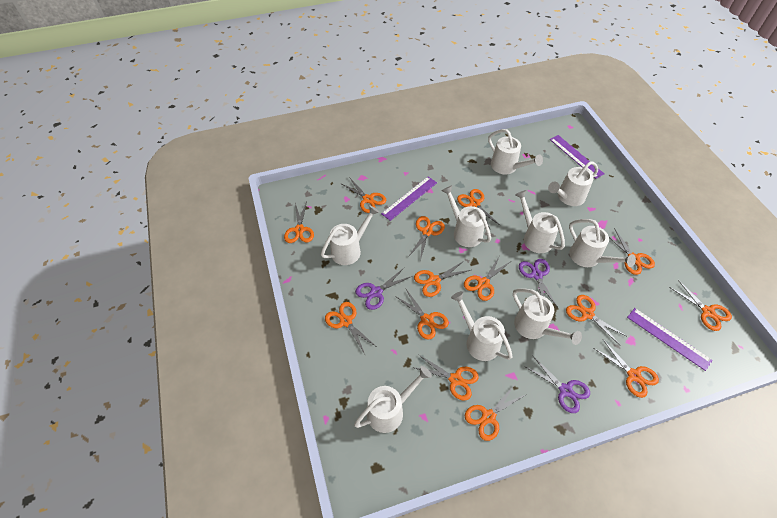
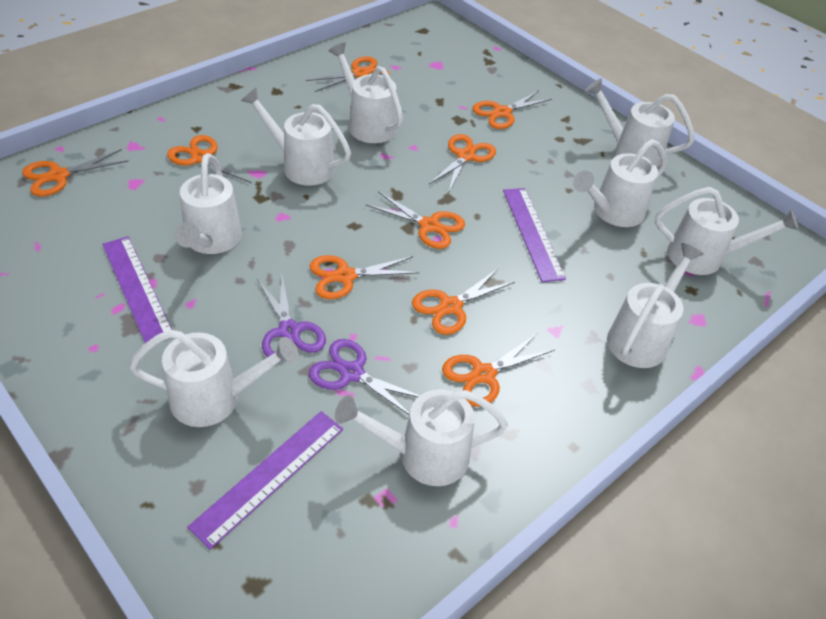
orange scissors: [284,202,314,243] [325,302,377,354] [340,177,386,213] [395,289,449,340] [408,216,445,261] [412,354,479,401] [414,260,471,297] [457,189,501,229] [464,256,510,301] [465,385,527,441] [566,295,628,345] [594,340,659,398] [609,228,655,275] [669,280,732,331] = 14 -> [22,149,129,197] [167,135,252,183] [306,57,390,92] [310,255,420,299] [366,191,465,249] [412,268,515,335] [429,134,496,192] [442,334,555,407] [472,90,552,129] = 9
purple scissors: [355,268,412,310] [519,259,558,307] [524,356,590,413] = 3 -> [257,276,326,361] [309,339,420,415] = 2

